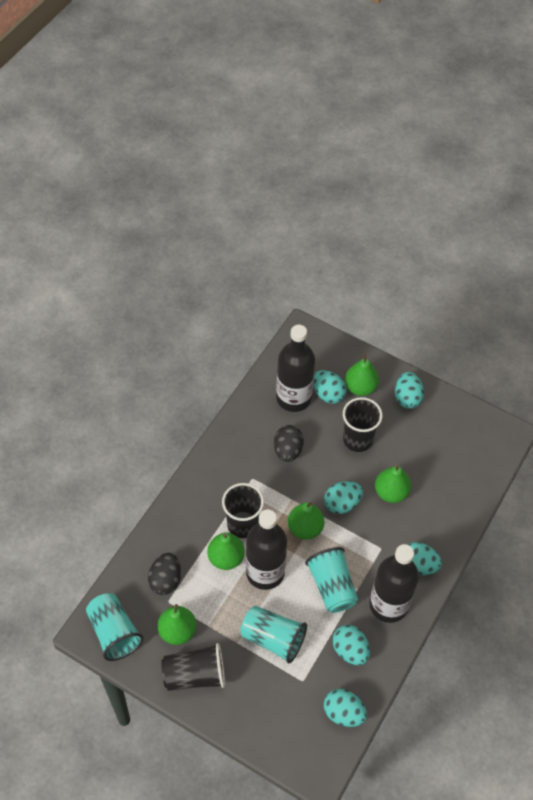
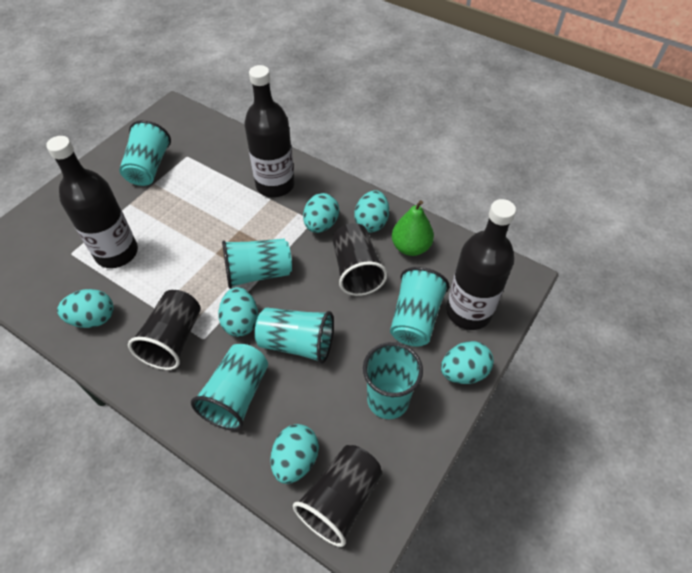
black egg: [148,553,181,595] [274,425,304,462] = 2 -> none = 0
green pear: [158,604,197,645] [207,532,245,570] [288,502,324,540] [345,354,379,396] [375,465,411,503] = 5 -> [392,200,434,256] = 1
turquoise cup: [86,593,144,661] [240,606,307,664] [305,547,358,613] = 3 -> [119,120,171,186] [191,344,268,431] [222,239,292,289] [255,308,334,364] [363,342,423,419] [390,267,449,347] = 6

